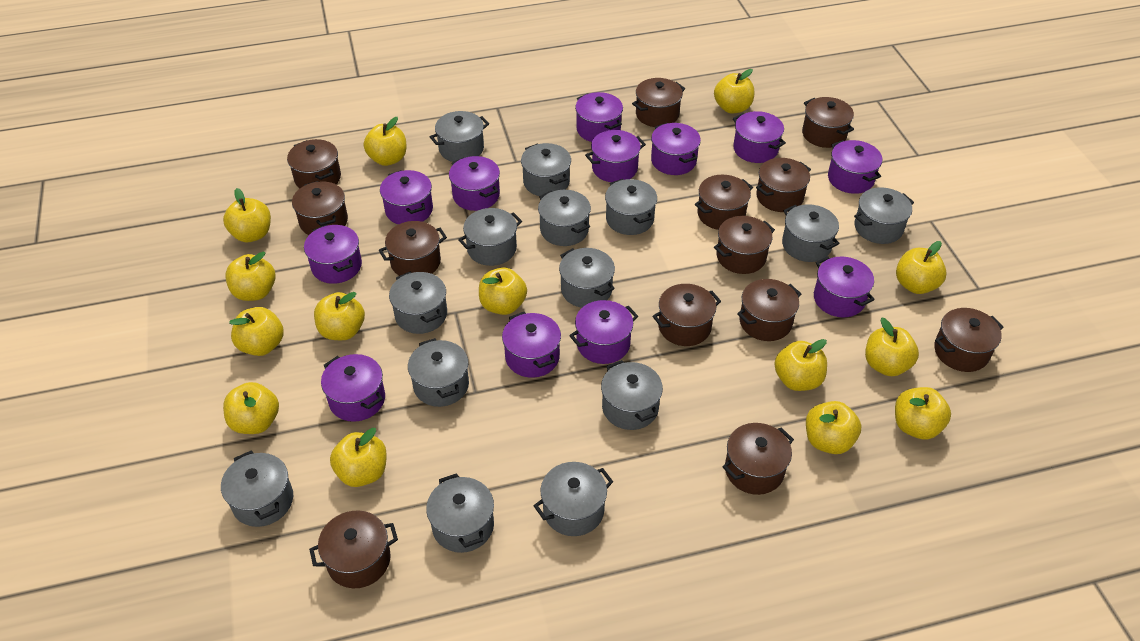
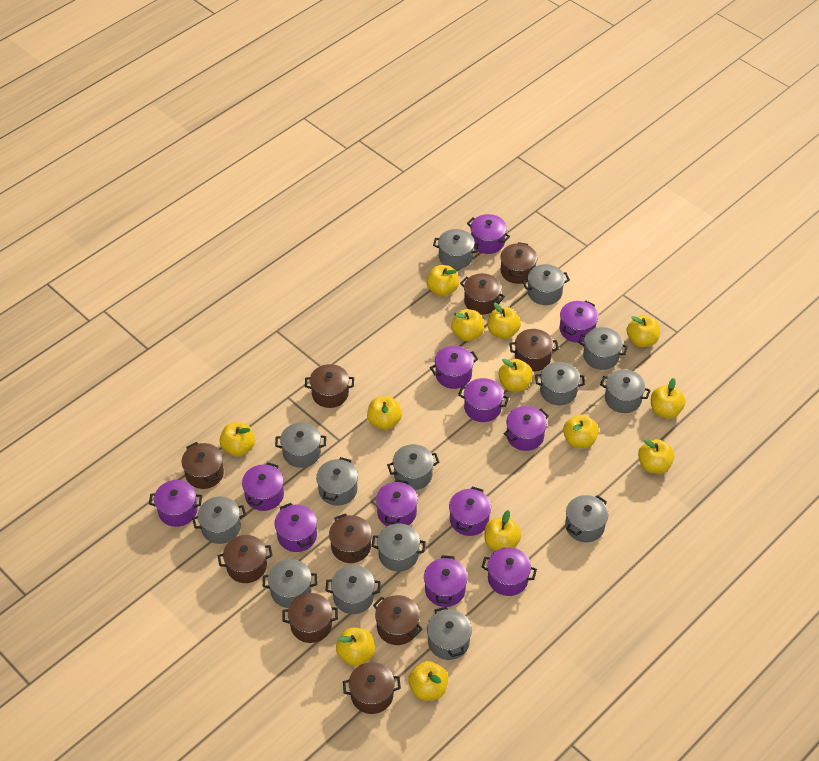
brown pot: [287,139,341,189] [292,181,348,235] [309,511,398,588] [379,221,447,276] [632,78,685,127] [653,284,721,346] [695,175,753,230] [714,216,775,274] [723,423,794,495] [737,279,801,341] [756,158,811,212] [802,97,854,148] [934,308,1004,372] = 13 -> [181,442,224,489] [218,535,273,583] [282,593,338,643] [305,364,354,408] [329,513,372,563] [343,662,401,714] [373,595,422,645] [460,273,505,315] [500,242,537,284] [509,329,559,372] = 10
yellow apple: [223,188,271,242] [223,382,279,434] [225,252,276,301] [229,307,284,356] [314,292,365,340] [330,428,387,487] [364,117,407,166] [479,267,527,315] [714,69,754,114] [774,339,827,391] [806,401,862,454] [865,318,919,376] [895,387,951,440] [896,241,947,294] = 14 -> [219,422,255,456] [336,628,375,666] [367,396,402,430] [408,661,448,701] [427,265,459,297] [451,309,484,341] [484,510,521,551] [488,303,521,339] [498,359,533,392] [563,414,599,448] [626,315,660,347] [638,439,674,474] [651,378,686,419] = 13

